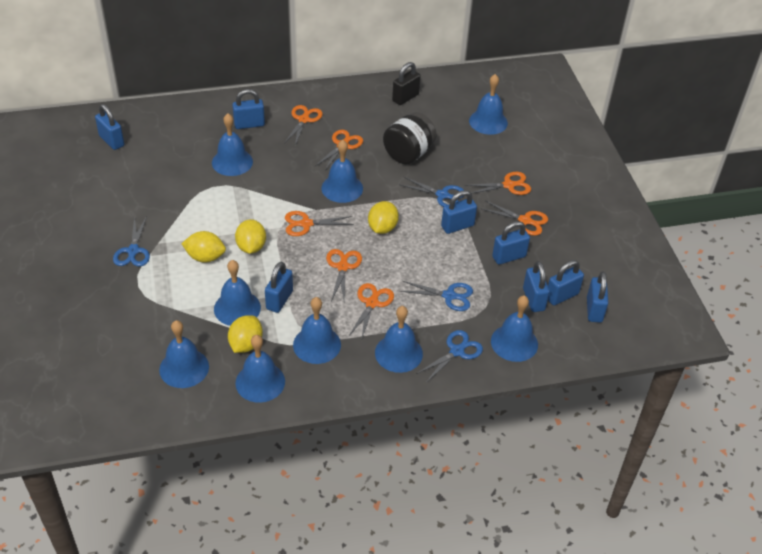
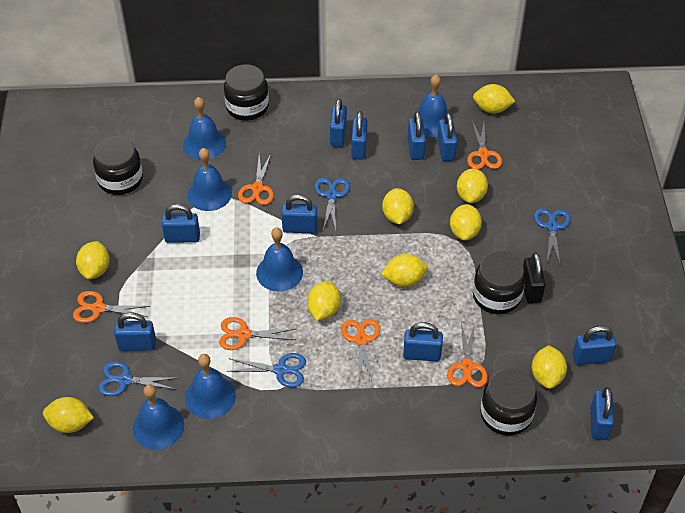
black jar: [383,112,437,165] = 1 -> [93,136,143,195] [224,64,269,121] [473,251,525,314] [480,369,537,436] = 4
blue bell: [159,320,209,388] [212,113,253,176] [214,260,261,326] [235,335,285,403] [293,297,341,364] [322,140,363,203] [375,306,423,373] [469,74,508,135] [491,296,538,362] = 9 -> [133,384,184,450] [183,97,226,159] [185,354,236,419] [187,148,232,211] [256,227,303,291] [412,75,453,137] = 6
blue padlock: [95,104,124,150] [232,89,265,129] [265,262,293,313] [441,190,477,234] [492,221,530,265] [523,261,550,312] [548,260,584,305] [587,271,608,323] = 8 -> [114,313,156,351] [162,204,200,243] [281,194,318,233] [330,99,347,147] [351,111,368,160] [403,322,443,361] [408,112,426,160] [437,113,457,161] [572,326,616,365] [590,387,614,440] = 10
orange scissors: [285,105,323,146] [285,211,353,236] [315,130,363,170] [326,249,362,301] [348,283,394,341] [465,172,531,195] [480,200,548,236] = 7 -> [73,291,149,323] [219,317,295,350] [238,154,274,205] [341,319,380,384] [447,323,488,387] [467,121,502,169] = 6
yellow lemon: [181,231,226,263] [228,315,263,353] [235,219,266,254] [368,201,399,234] = 4 -> [43,397,94,433] [76,241,110,279] [307,281,341,321] [381,254,428,287] [382,188,414,224] [450,204,482,241] [457,168,488,203] [473,84,515,114] [532,345,567,389] = 9

